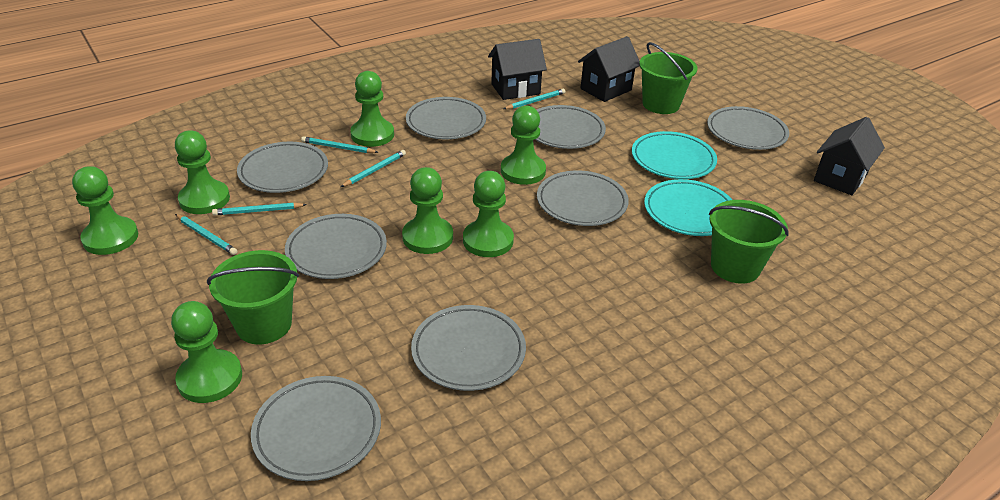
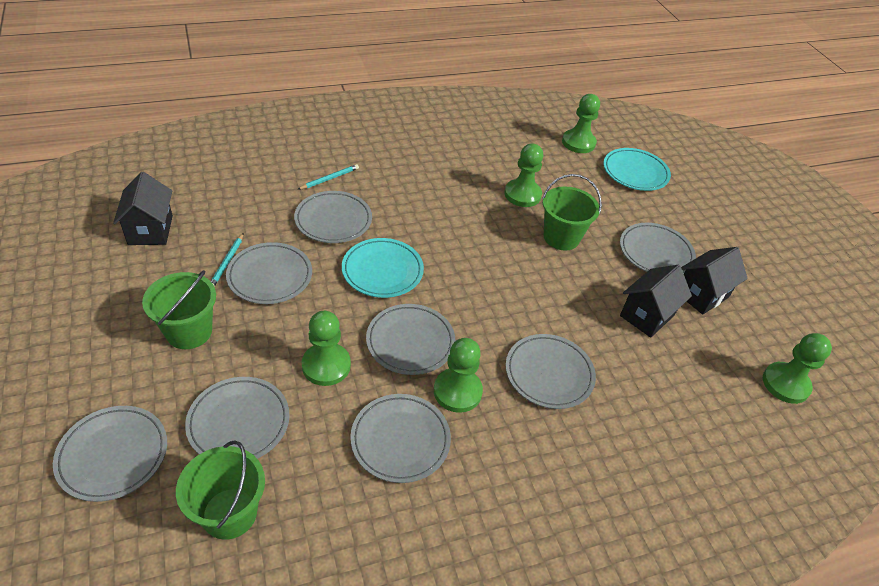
green pawn: [72,166,138,255] [171,301,242,403] [175,130,230,214] [350,71,394,147] [402,167,453,254] [463,171,514,257] [501,106,546,185] = 7 -> [302,311,351,386] [434,338,483,413] [504,143,543,207] [562,94,600,153] [763,333,832,404] = 5
turquoise pencil: [175,214,237,255] [212,203,307,216] [301,136,378,153] [341,150,406,187] [504,89,565,109] = 5 -> [211,233,244,287] [297,164,359,190] = 2

